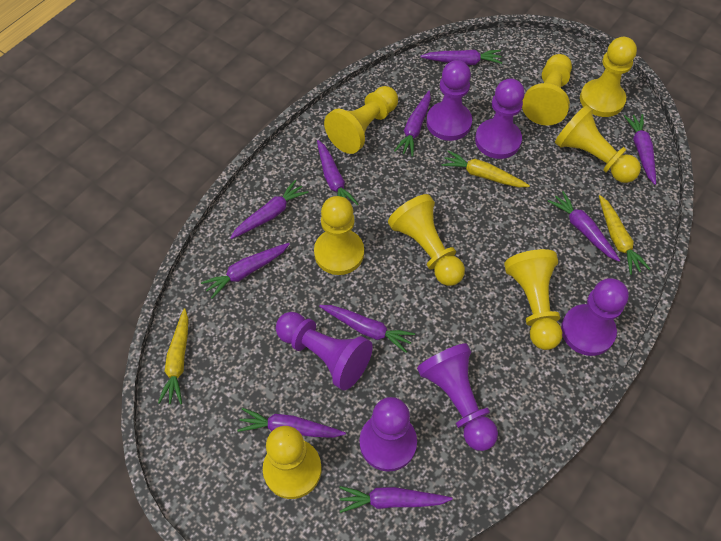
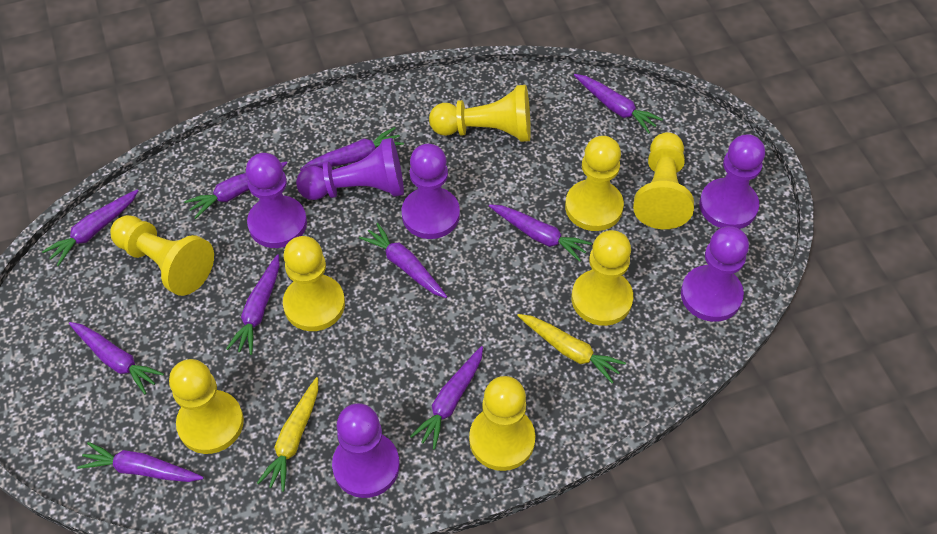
yellow carrot: [158,308,188,404] [441,150,530,187] [599,195,650,275] = 3 -> [257,377,318,492] [517,314,626,383] = 2

